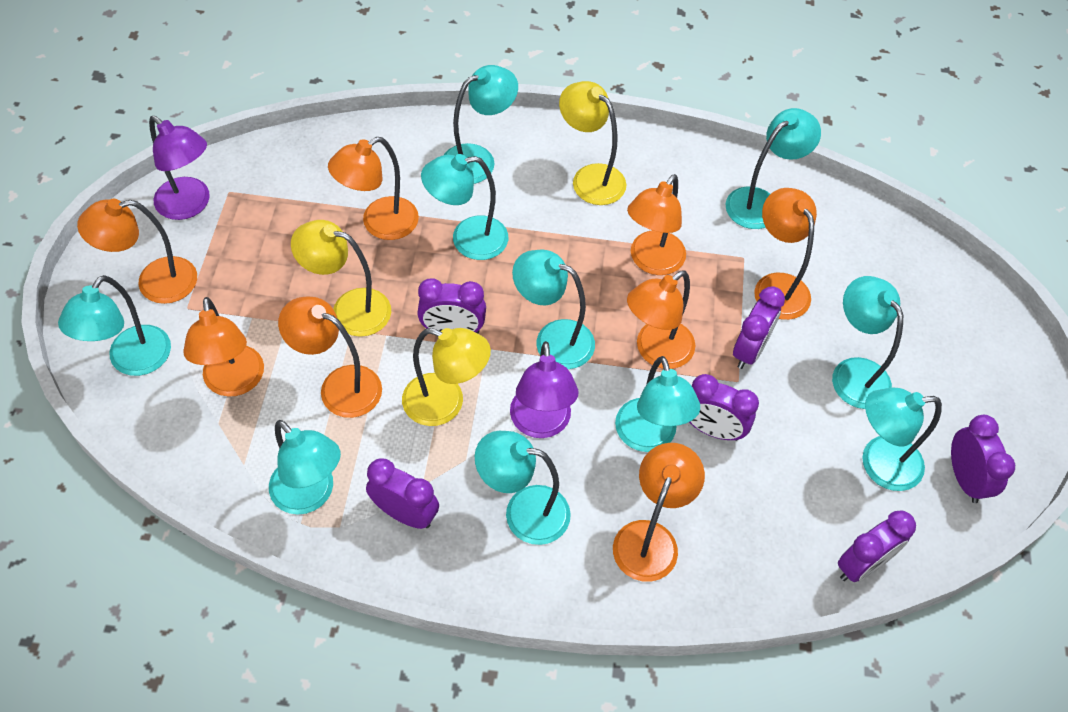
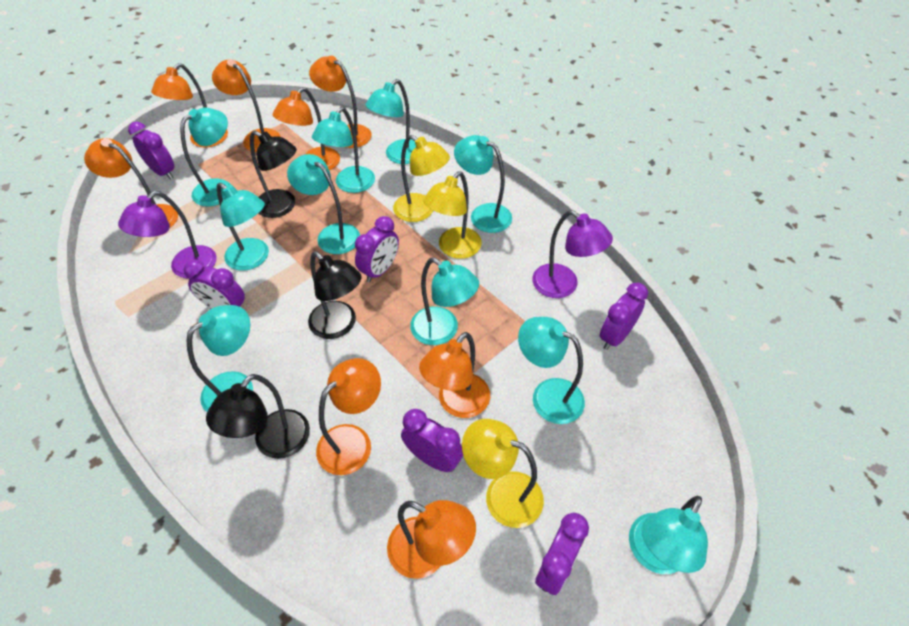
black lamp: none = 0 -> [206,374,310,459] [250,130,297,218] [308,251,362,339] = 3

